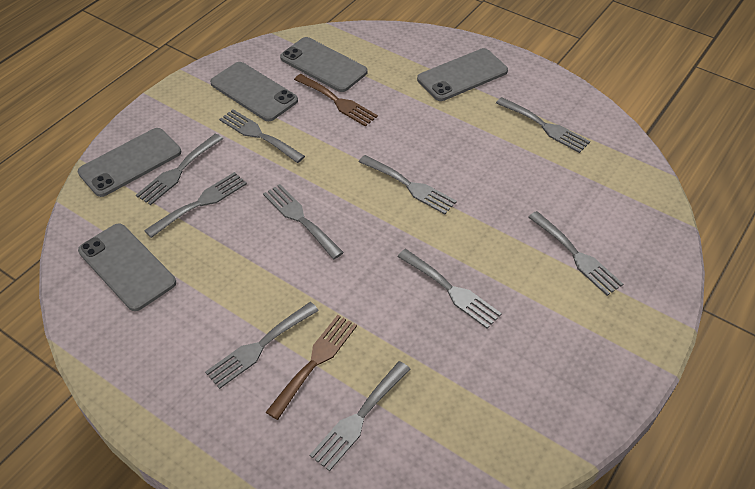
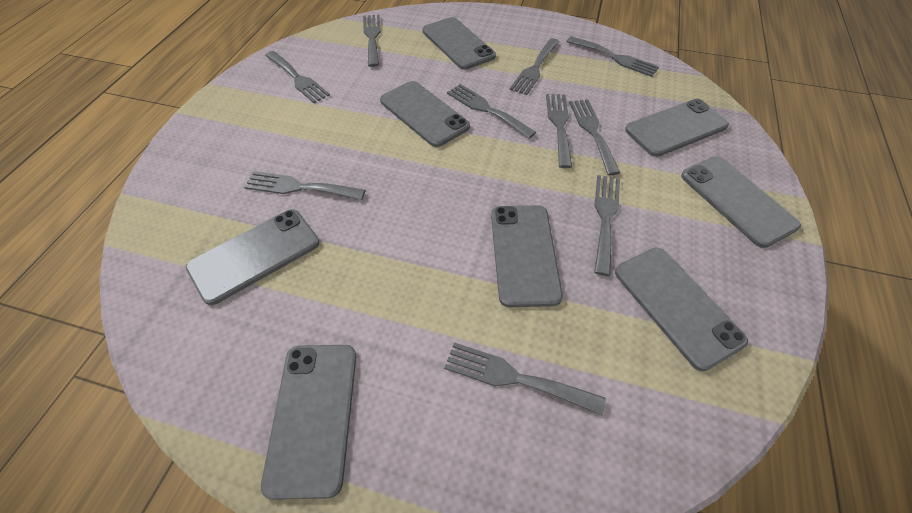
brown fork: [266,315,357,420] [294,74,378,127] = 2 -> none = 0
grey phone: [78,128,181,197] [78,223,176,311] [210,62,298,121] [280,37,368,92] [417,48,508,101] = 5 -> [186,209,319,305] [261,345,356,500] [380,81,470,147] [422,17,496,70] [491,205,563,307] [615,248,748,371] [625,99,729,157] [681,156,801,248] = 8

